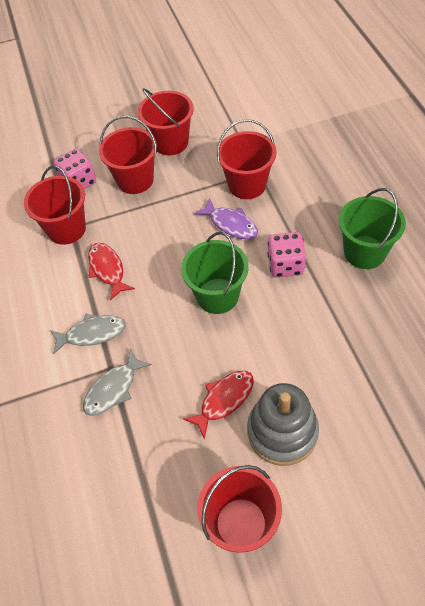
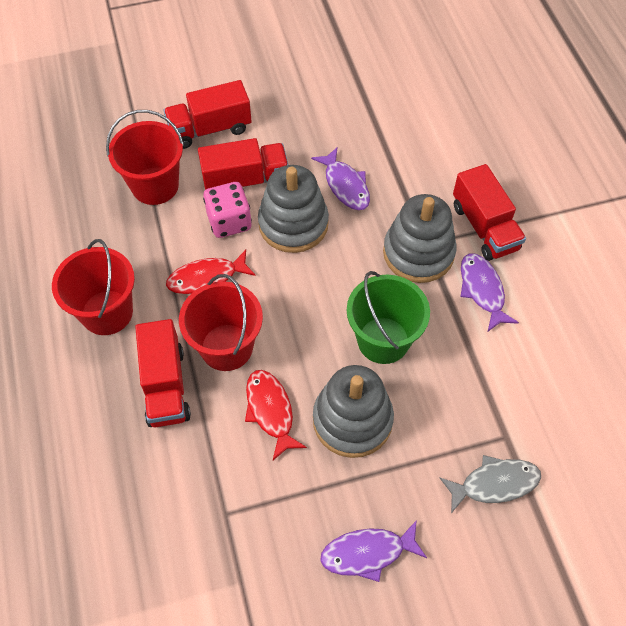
green bucket: [181,232,248,314] [339,188,406,269] = 2 -> [347,271,430,364] = 1
grey fish: [50,314,126,354] [83,348,152,416] = 2 -> [440,455,541,513] = 1
grey stacking toy: [247,383,319,466] = 1 -> [258,165,329,253] [313,365,394,458] [383,194,457,283] = 3
pink dice: [54,149,96,189] [268,232,306,277] = 2 -> [203,182,252,238] = 1
purple fish: [194,198,258,239] = 1 -> [311,147,370,210] [320,520,427,582] [460,254,519,331] = 3
red bucket: [24,165,86,245] [99,116,157,194] [138,88,194,155] [197,465,282,553] [217,119,277,199] = 5 -> [52,239,135,335] [106,110,184,205] [179,274,263,371] = 3
red truck: none = 0 -> [135,319,191,427] [164,80,252,149] [198,138,288,190] [453,164,526,261] = 4

